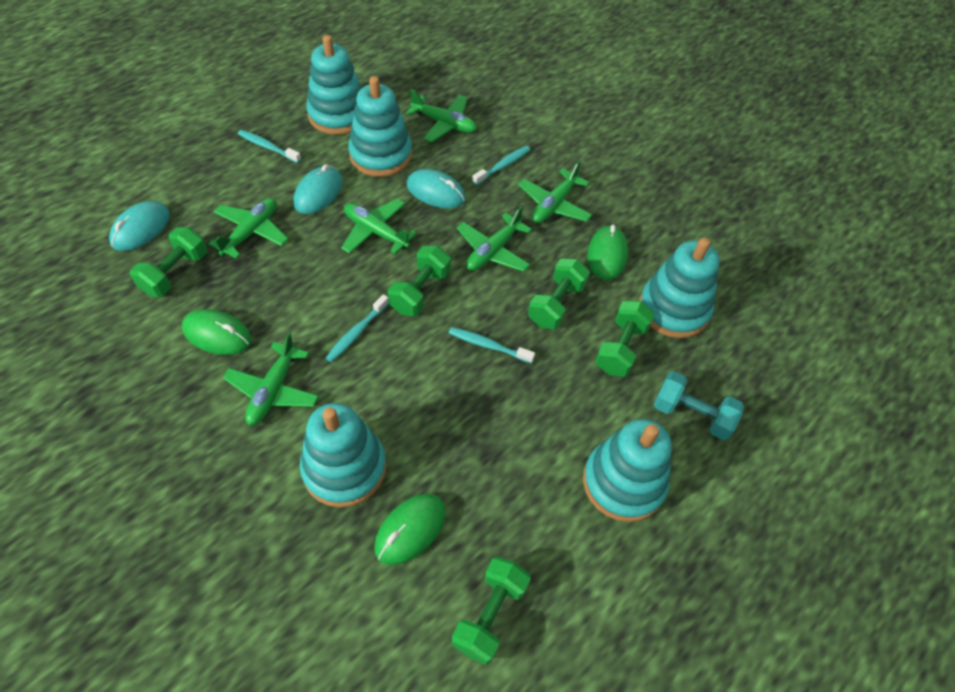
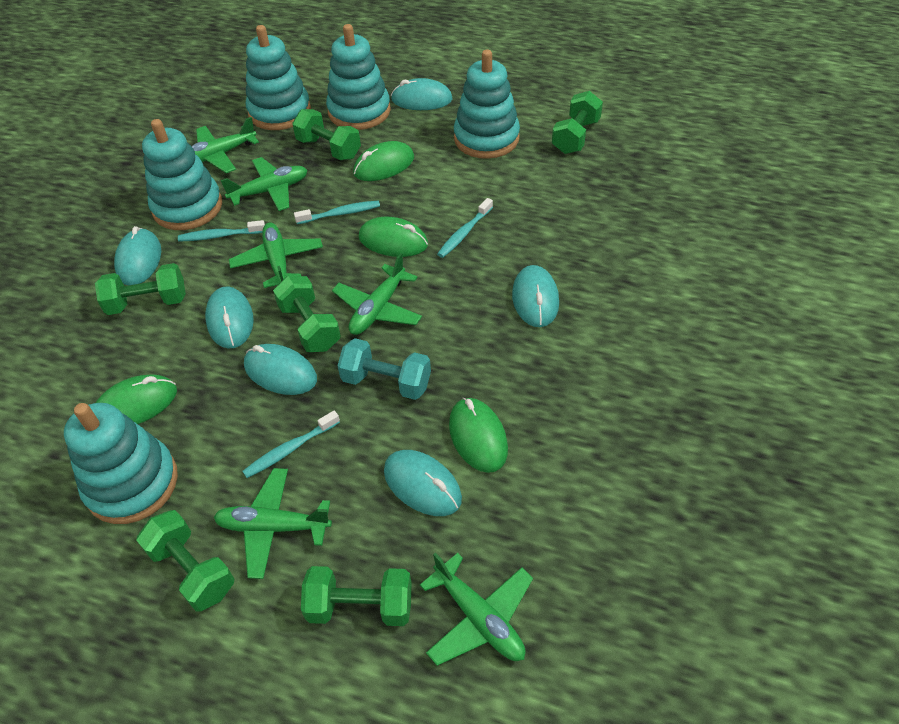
green dumbbell: [130,227,207,297] [388,246,451,316] [452,557,531,665] [528,258,590,329] [595,301,655,377] = 5 -> [95,263,186,315] [136,510,234,612] [273,276,341,352] [292,109,361,160] [301,566,411,626] [552,91,603,154] = 6
green mouse: [182,309,251,355] [374,494,446,565] [588,225,628,280] = 3 -> [96,374,177,424] [353,141,414,181] [359,217,428,257] [449,398,508,473] = 4
turquoise mouse: [109,201,170,251] [294,164,343,214] [407,169,465,208] = 3 -> [114,226,161,285] [205,286,254,349] [244,344,317,395] [384,450,462,516] [391,78,453,110] [512,265,559,327] = 6

